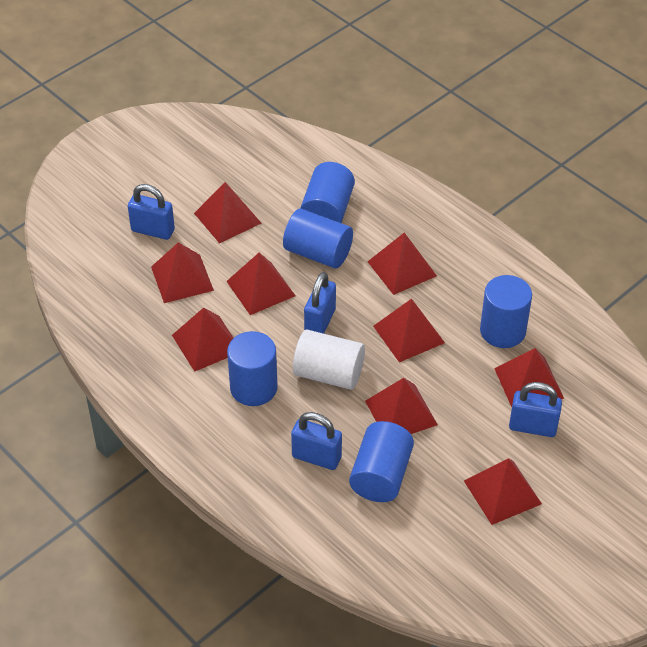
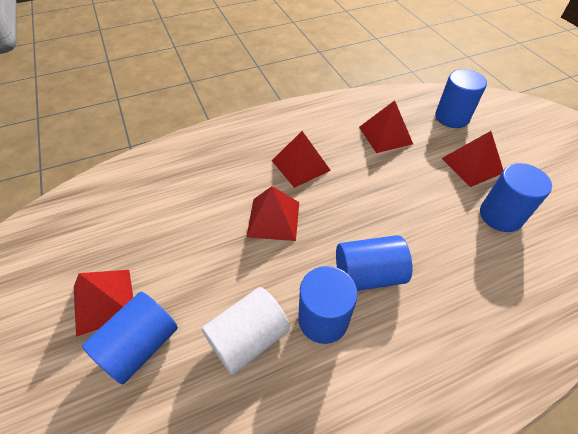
blue padlock: [128,184,175,240] [291,412,342,470] [304,272,336,334] [509,382,562,437] = 4 -> none = 0
red pyramid: [151,242,214,303] [172,308,233,372] [194,182,262,243] [226,253,296,315] [365,378,438,434] [367,233,437,295] [373,299,445,362] [464,458,542,525] [494,348,564,407] = 9 -> [74,270,133,337] [246,186,299,241] [272,131,331,188] [359,100,413,153] [441,131,503,187] = 5

